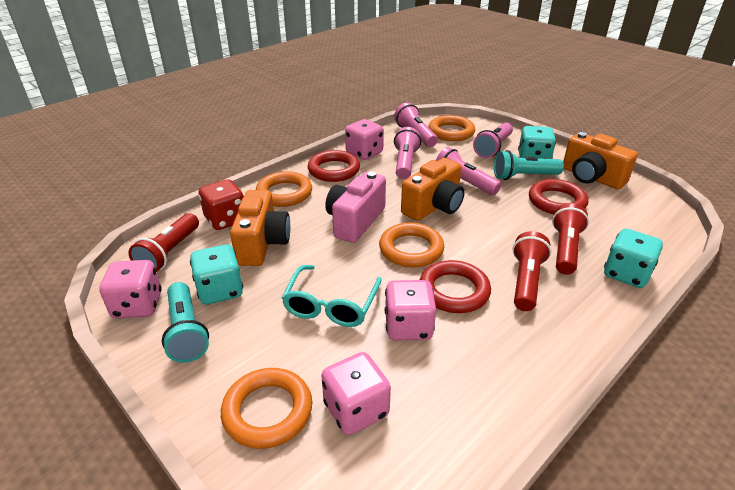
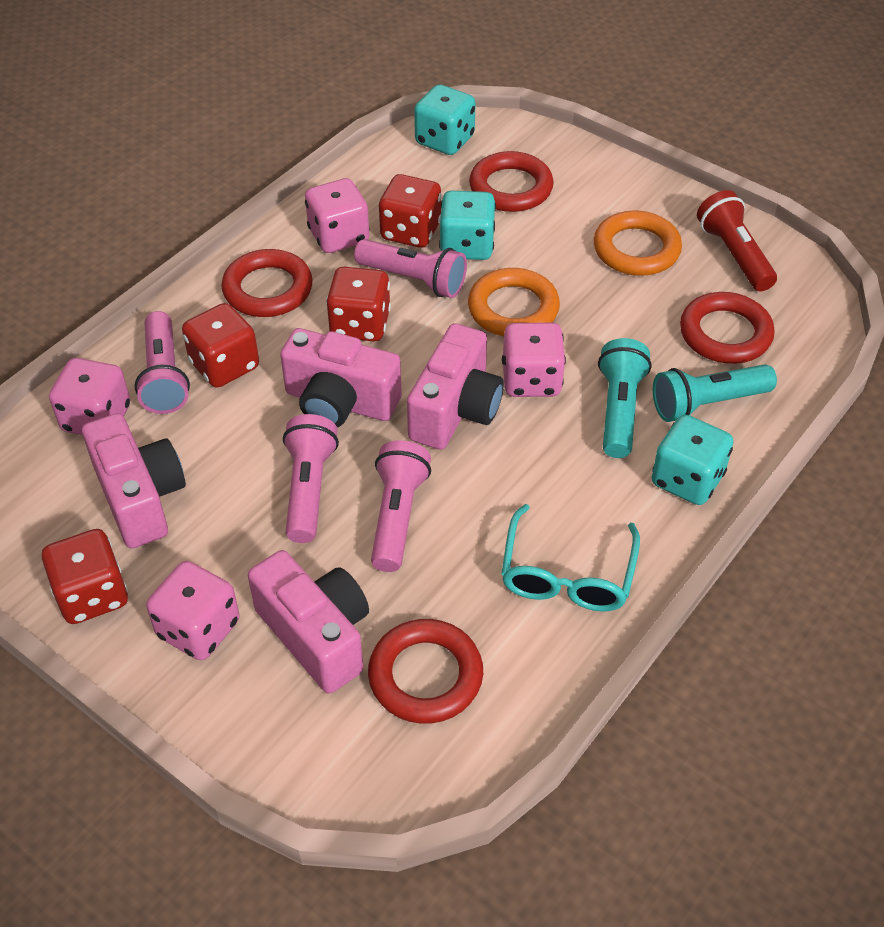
orange camera: [230,190,290,266] [401,158,465,221] [563,132,638,189] = 3 -> none = 0
orange ring: [221,368,312,449] [256,171,312,207] [379,223,444,268] [428,115,475,141] = 4 -> [468,268,560,336] [594,210,682,276] = 2
pink camera: [325,171,386,243] = 1 -> [82,413,186,549] [248,550,369,694] [280,328,402,427] [407,323,504,450] = 4
red dice: [199,179,244,230] = 1 -> [42,529,128,624] [182,303,259,388] [326,267,391,341] [379,174,441,248] = 4
red flashlight: [129,213,199,272] [513,231,551,311] [552,203,589,275] = 3 -> [697,190,777,291] = 1
red ring: [308,150,360,182] [420,260,491,313] [529,179,589,215] = 3 -> [221,249,313,317] [368,619,483,724] [469,151,554,212] [680,292,775,364] = 4

